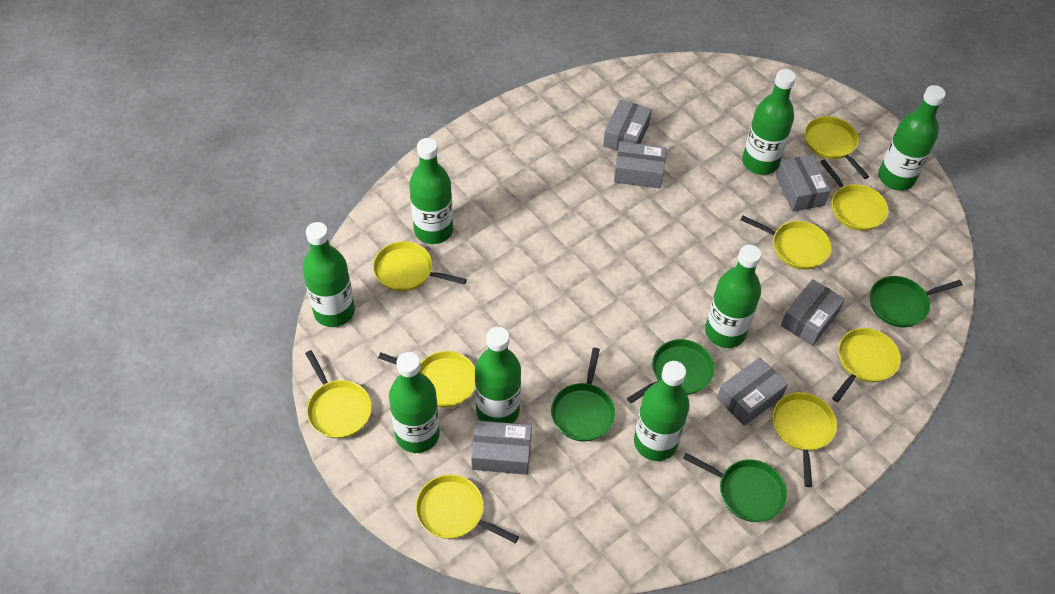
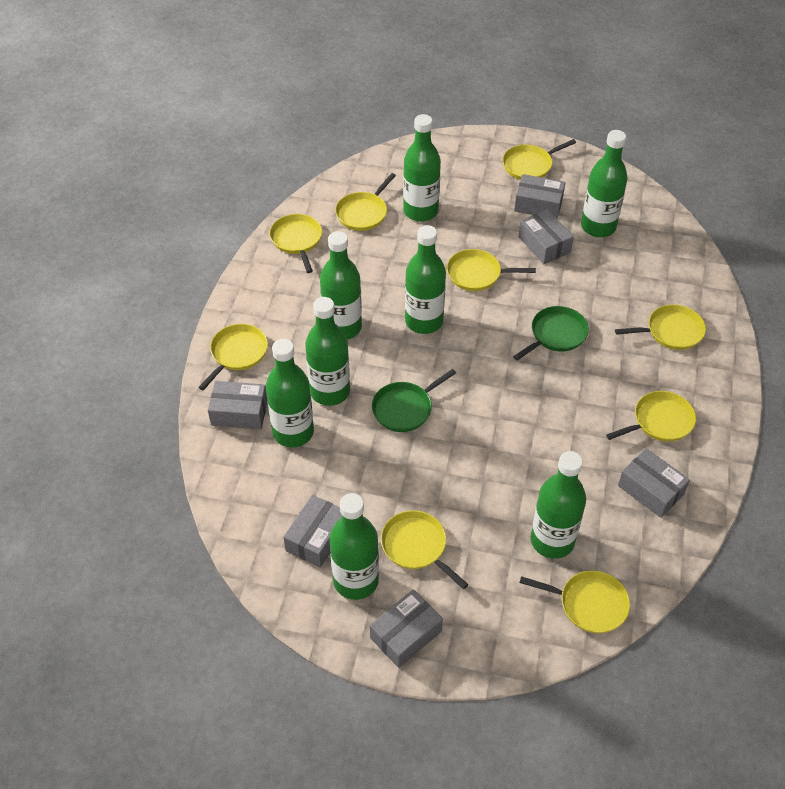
green pan: [551,348,615,442] [627,339,715,403] [683,453,787,522] [870,276,963,327] = 4 -> [372,369,456,432] [513,306,589,360] = 2

